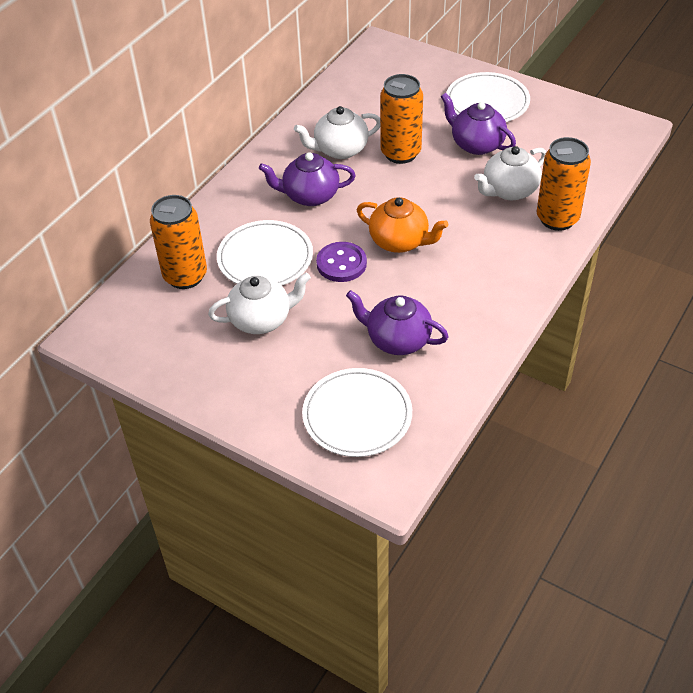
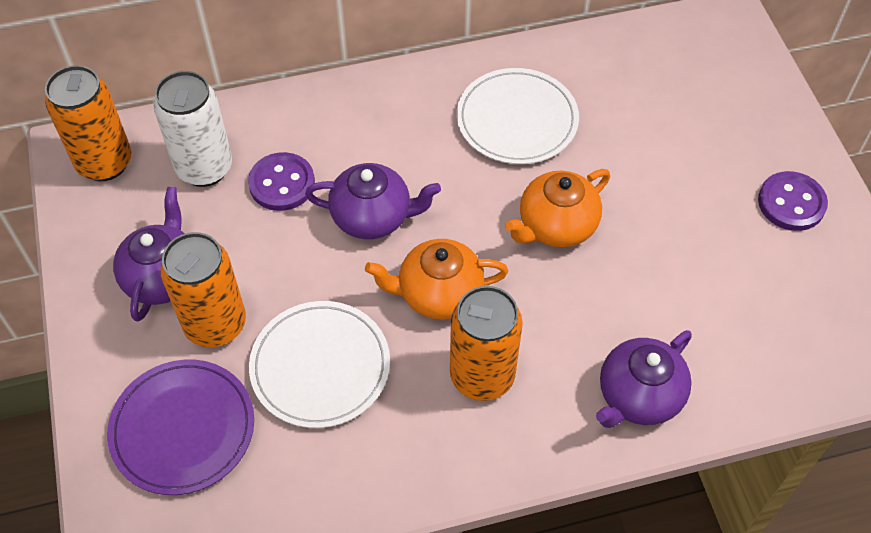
orange teapot: [357,197,448,253] = 1 -> [365,239,508,319] [505,169,610,247] = 2
purple button: [316,242,367,282] = 1 -> [248,152,315,211] [758,171,828,231] = 2
purple plate: none = 0 -> [107,360,254,495] = 1
white can: none = 0 -> [154,71,232,187] = 1
white plate: [217,220,313,286] [302,368,412,457] [446,72,530,122] = 3 -> [249,301,390,428] [457,68,579,164] = 2
white teapot: [208,273,311,334] [294,106,380,159] [474,146,546,201] = 3 -> none = 0

